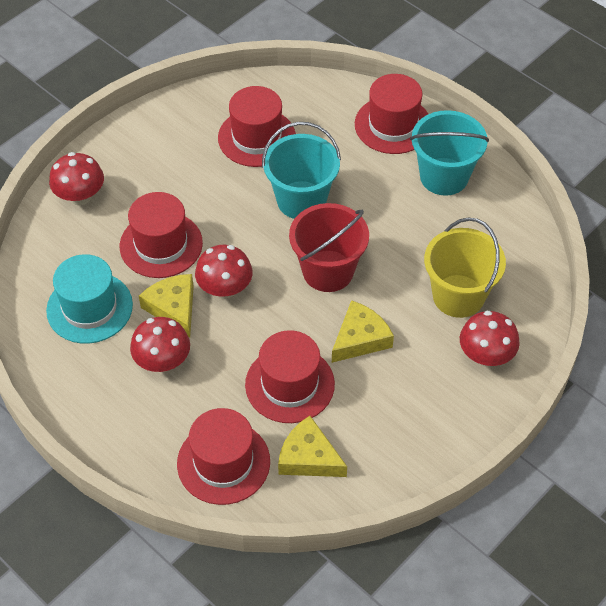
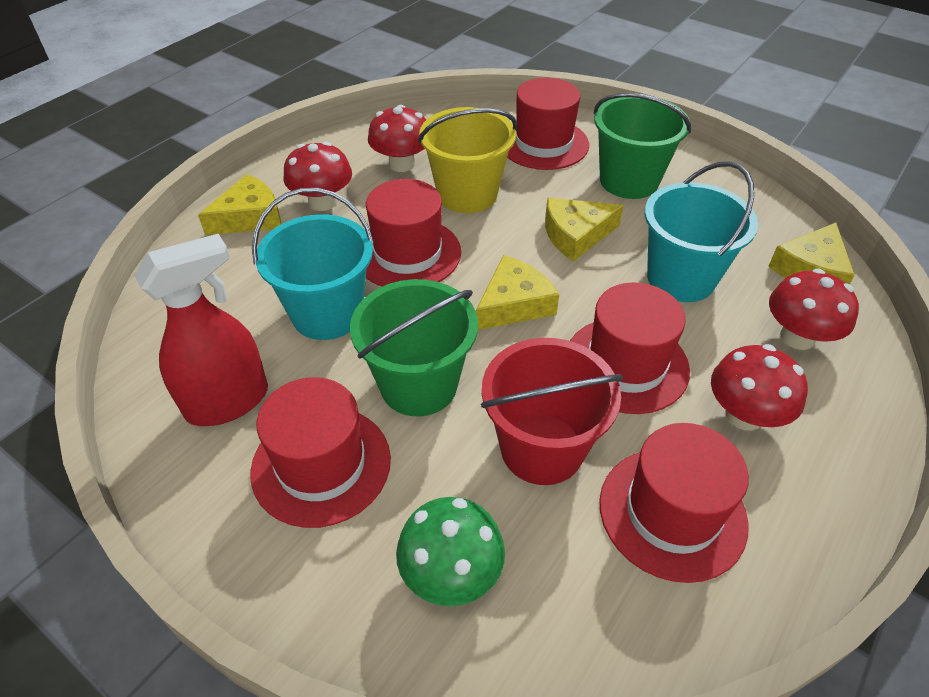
green bucket: none = 0 -> [350,279,478,416] [594,93,691,199] = 2
green mushroom: none = 0 -> [396,497,505,606] = 1
red spray bottle: none = 0 -> [134,234,268,426] = 1
turquoise hat: [46,254,133,344] = 1 -> none = 0
yellow cheese: [139,274,194,337] [278,416,347,477] [332,300,394,363] = 3 -> [198,174,281,235] [476,255,559,330] [545,198,624,262] [768,223,855,284] = 4

